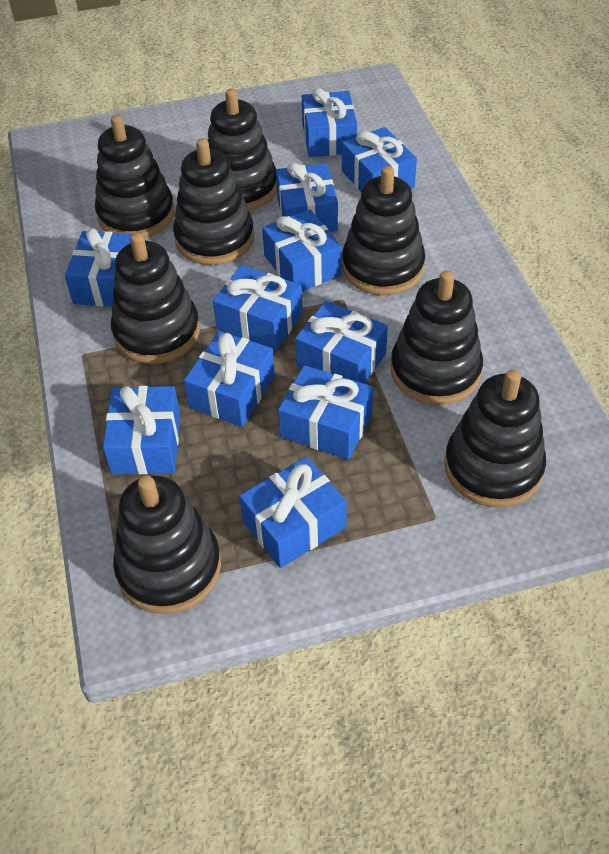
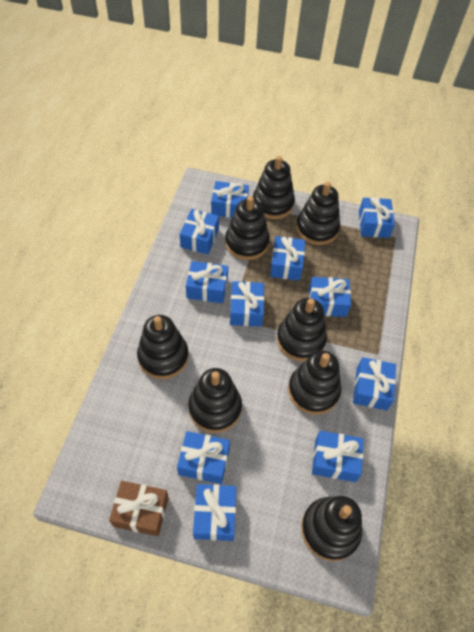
brown gift: none = 0 -> [109,481,169,536] = 1

